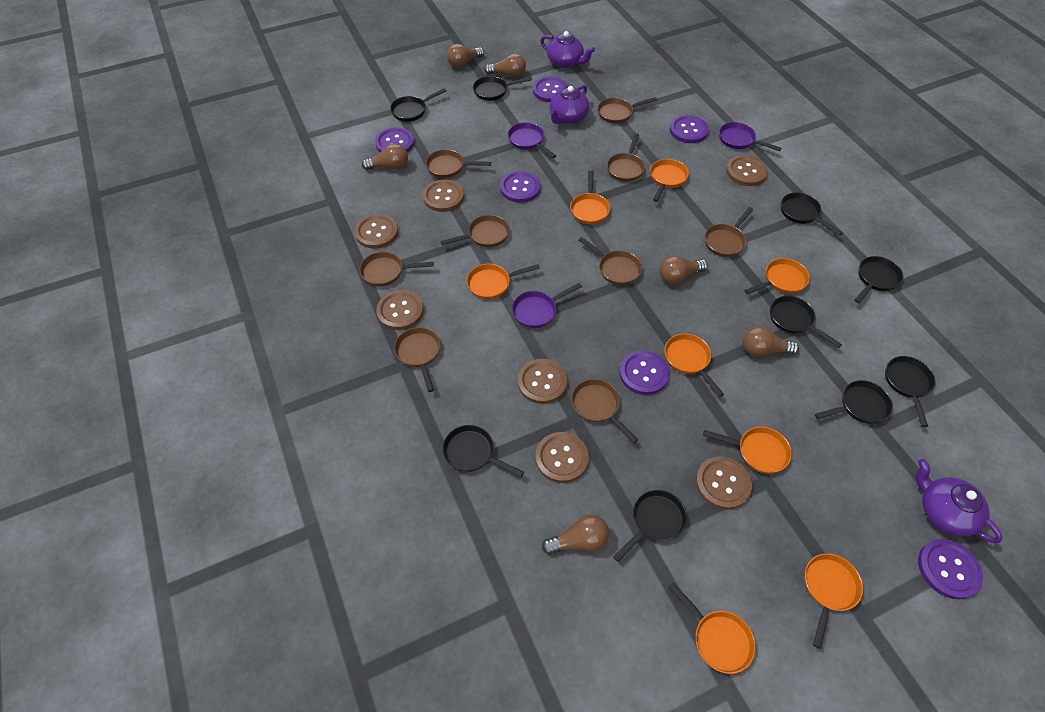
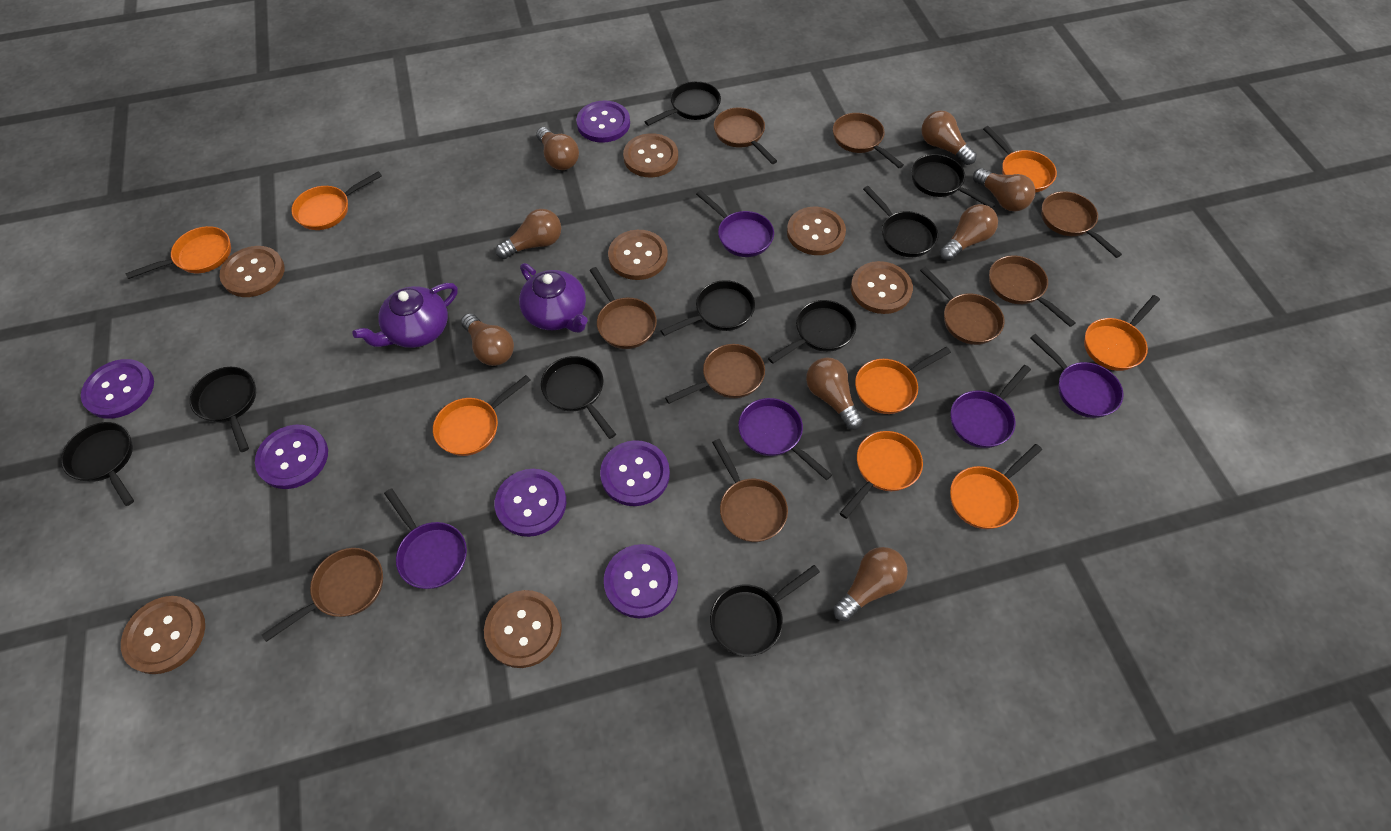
brown light bulb: [362,143,408,170] [447,44,484,68] [484,54,526,78] [542,514,609,555] [659,256,708,284] [742,326,799,357] = 6 -> [461,313,514,366] [496,209,561,259] [536,127,579,170] [806,357,863,430] [833,547,908,622] [921,111,977,165] [940,204,998,261] [973,168,1035,211] = 8
purple pan: [508,122,556,158] [512,283,582,328] [719,122,781,151] = 3 -> [384,488,467,589] [696,190,774,257] [738,398,832,480] [951,365,1031,448] [1030,334,1124,418] = 5
purple teapot: [540,31,595,68] [549,85,589,124] [916,459,1003,543] = 3 -> [353,283,458,348] [519,263,588,333] = 2

